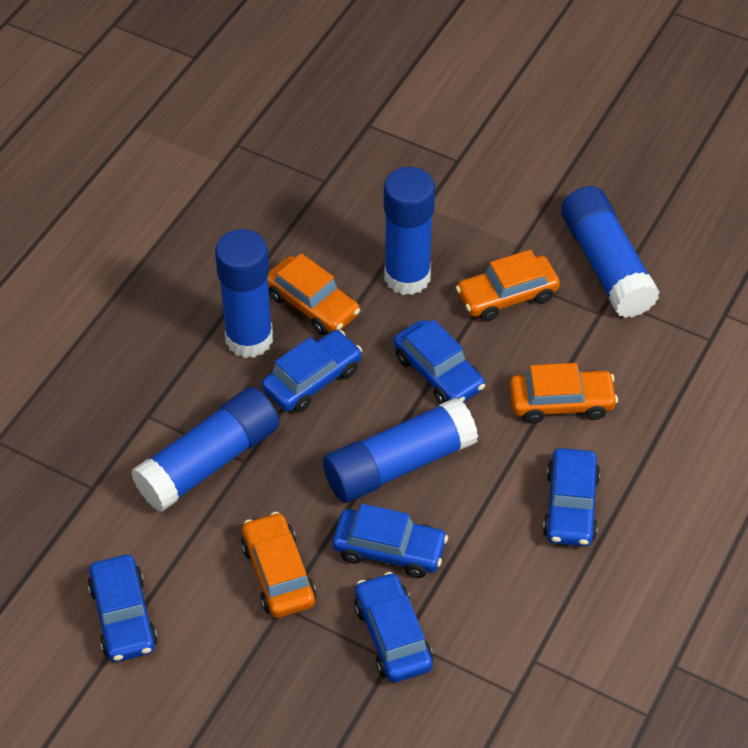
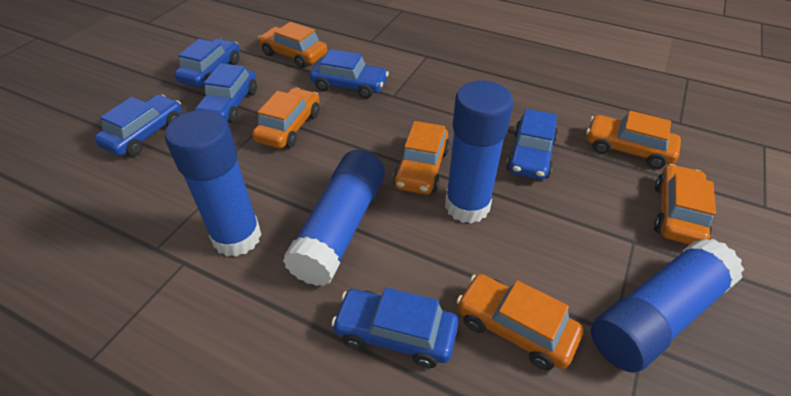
blue glue stick: [131,387,279,512] [215,229,273,358] [323,398,478,503] [384,167,435,295] [561,186,660,318] = 5 -> [165,110,262,257] [283,150,385,286] [445,81,513,224] [591,238,744,372] = 4
orange car: [241,512,316,618] [268,253,360,335] [456,250,560,321] [509,363,618,424] = 4 -> [252,88,320,148] [258,22,327,68] [393,121,450,194] [456,274,583,370] [586,110,681,169] [654,164,716,245] = 6

